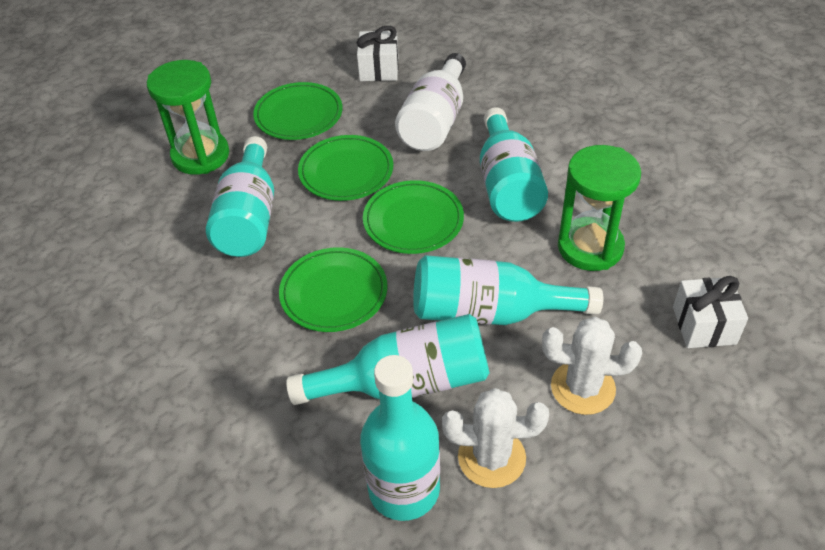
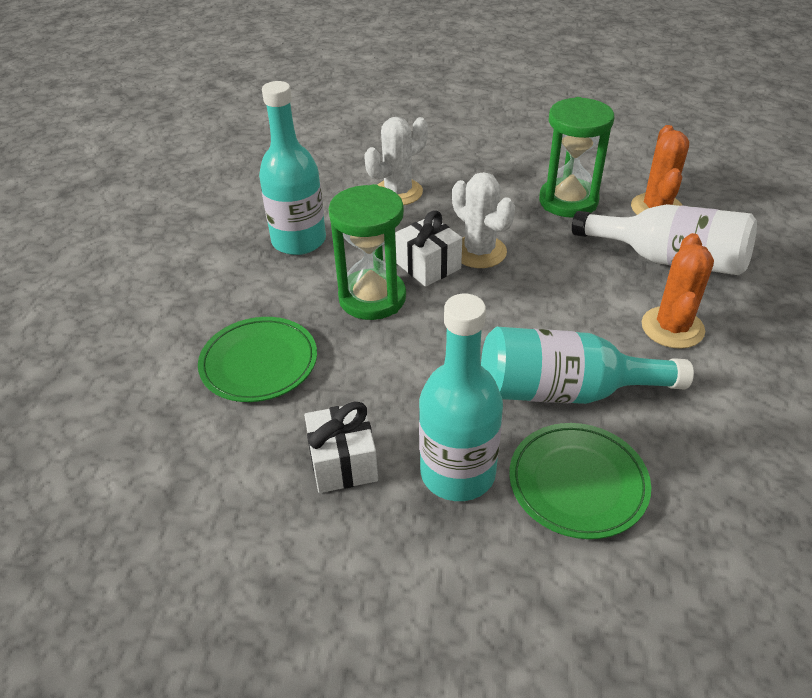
green plate: [253,82,342,140] [279,247,387,332] [298,135,393,201] [363,180,464,254] = 4 -> [198,317,317,402] [509,423,651,539] = 2
orange cactus: none = 0 -> [631,125,689,215] [642,233,714,349] = 2
turquoise bottle: [206,136,274,257] [286,314,489,405] [360,355,440,521] [413,255,603,325] [480,107,548,222] = 5 -> [259,81,326,255] [419,294,503,501] [481,327,694,404] = 3

